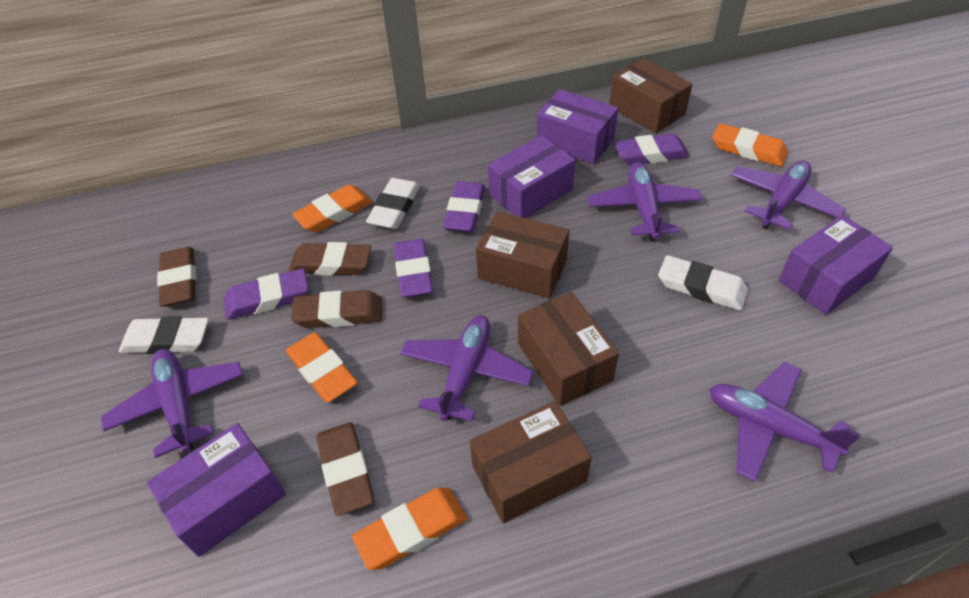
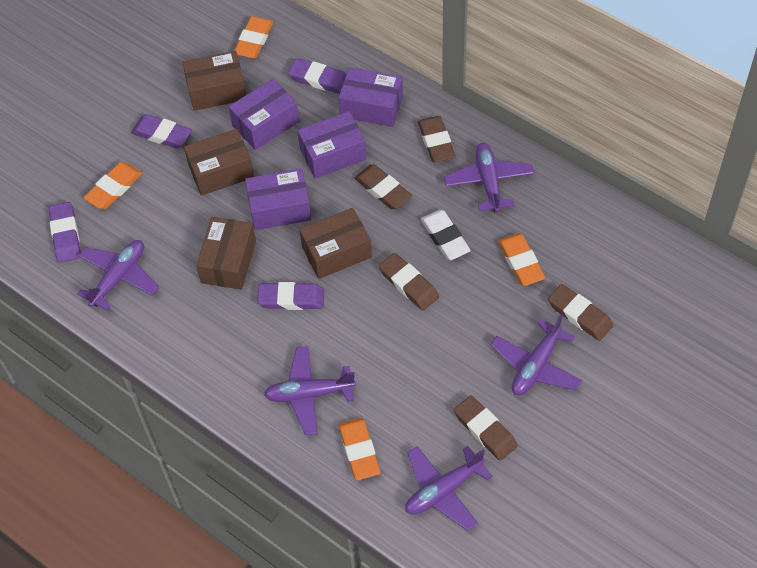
brown eraser: [157,247,196,307] [289,242,371,276] [291,290,382,328] [316,422,374,516] = 4 -> [354,164,412,209] [379,253,439,311] [418,116,456,162] [454,396,518,461] [548,284,613,341] = 5
white eraser: [119,316,209,354] [366,178,420,229] [658,255,748,311] = 3 -> [421,210,471,260] = 1

